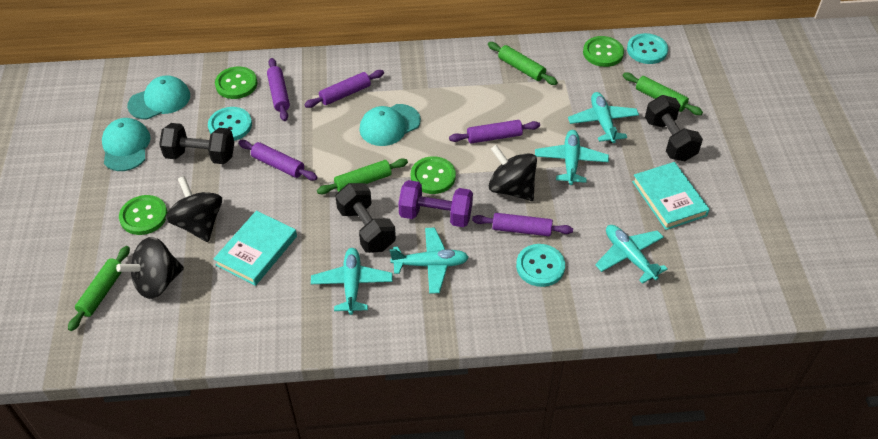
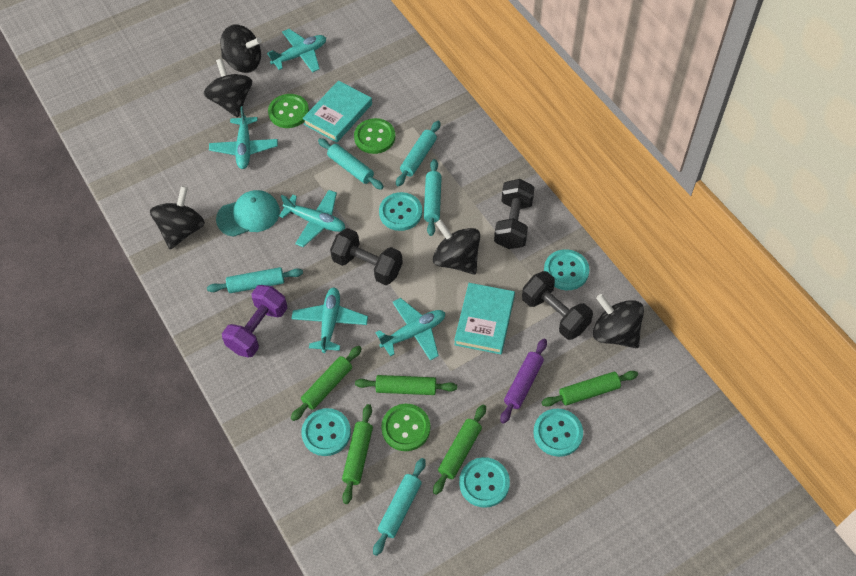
black spinning top: [116,237,184,299] [166,176,222,242] [489,145,537,201] = 3 -> [150,186,205,249] [204,59,252,118] [220,24,262,73] [433,220,480,275] [593,294,644,348] = 5
green button: [119,195,167,235] [215,66,257,99] [411,156,456,194] [583,36,624,67] = 4 -> [268,94,309,128] [354,118,395,154] [381,404,430,451] = 3
green rolling pin: [68,246,130,331] [317,158,408,194] [488,42,558,85] [623,73,703,115] = 4 -> [291,346,362,421] [342,404,373,504] [355,375,457,395] [433,405,486,495] [541,371,638,407] = 5
purple rolling pin: [238,140,318,181] [267,58,290,121] [304,70,384,108] [449,120,540,144] [472,213,573,236] = 5 -> [500,339,547,424] = 1
turquoise button: [208,107,252,141] [516,244,565,287] [627,33,668,64] = 3 -> [301,408,351,456] [379,192,422,231] [459,457,510,508] [533,409,583,457] [544,249,589,290] = 5
turquoise cap: [102,118,151,171] [127,75,190,120] [360,104,421,146] = 3 -> [216,190,280,237] = 1
turquoise rolling pin: none = 0 -> [207,267,303,293] [318,138,384,190] [373,458,426,556] [396,121,440,186] [424,159,442,236] = 5

